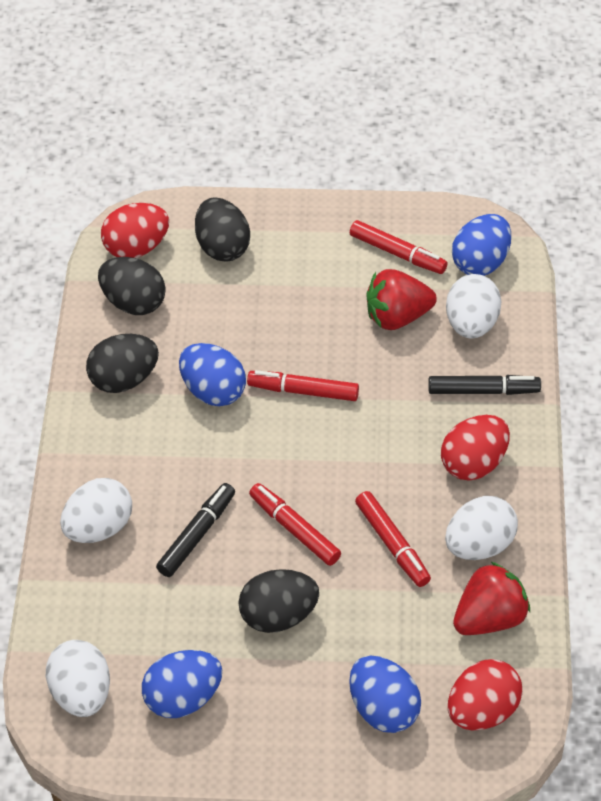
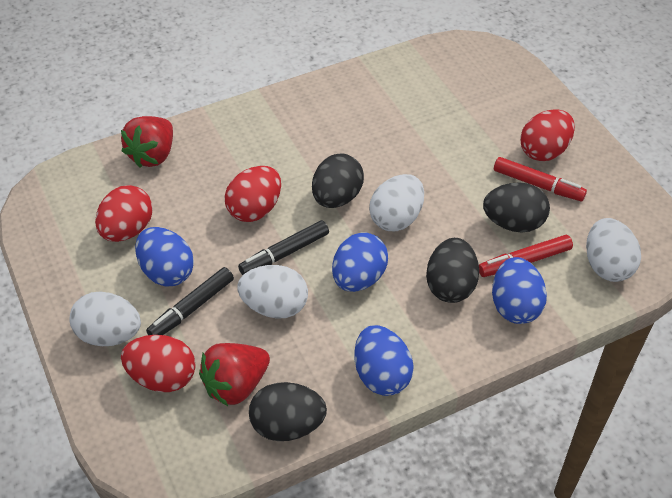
red egg: [101,203,169,258] [441,415,510,481] [448,659,523,730] = 3 -> [95,185,153,242] [121,335,196,392] [225,166,281,222] [520,109,575,161] = 4
red marker: [247,370,359,401] [249,483,341,566] [350,220,448,274] [355,491,431,587] = 4 -> [479,235,573,277] [494,157,587,201] = 2

